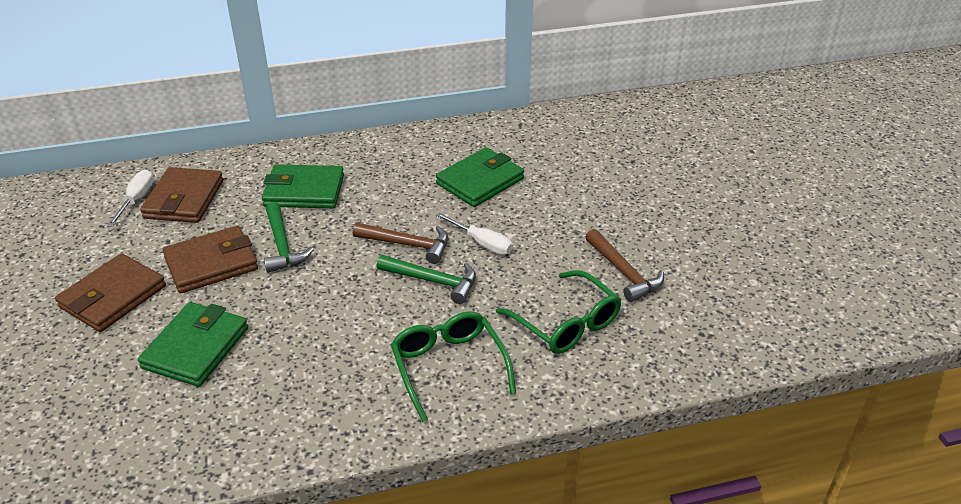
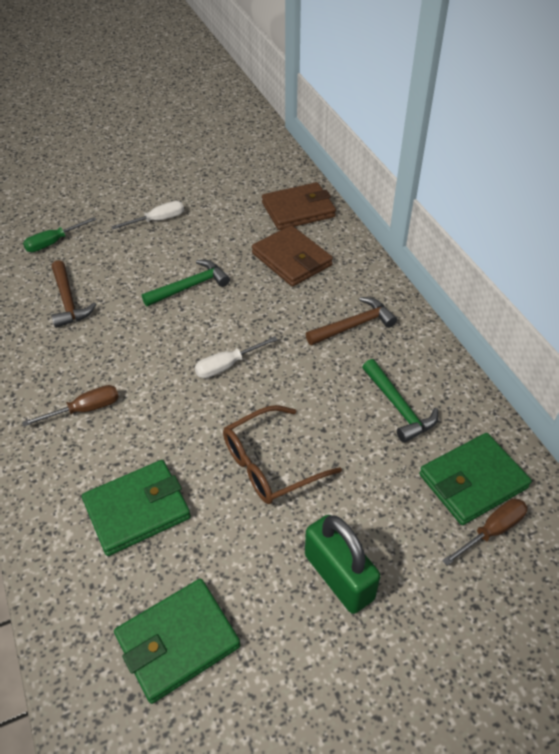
brown glasses: none = 0 -> [223,405,342,504] = 1
brown screwdriver: none = 0 -> [22,385,119,427] [442,499,528,566] = 2
brown wallet: [55,253,166,332] [140,167,223,223] [162,226,258,293] = 3 -> [252,225,333,287] [262,182,336,230] = 2
green glasses: [391,311,516,422] [496,270,621,354] = 2 -> none = 0
green padlock: none = 0 -> [305,515,381,614] = 1
green screwdriver: none = 0 -> [23,217,96,252] = 1

